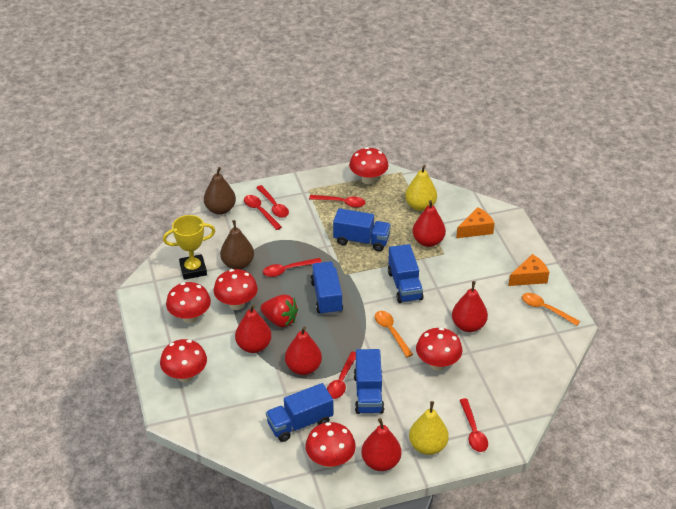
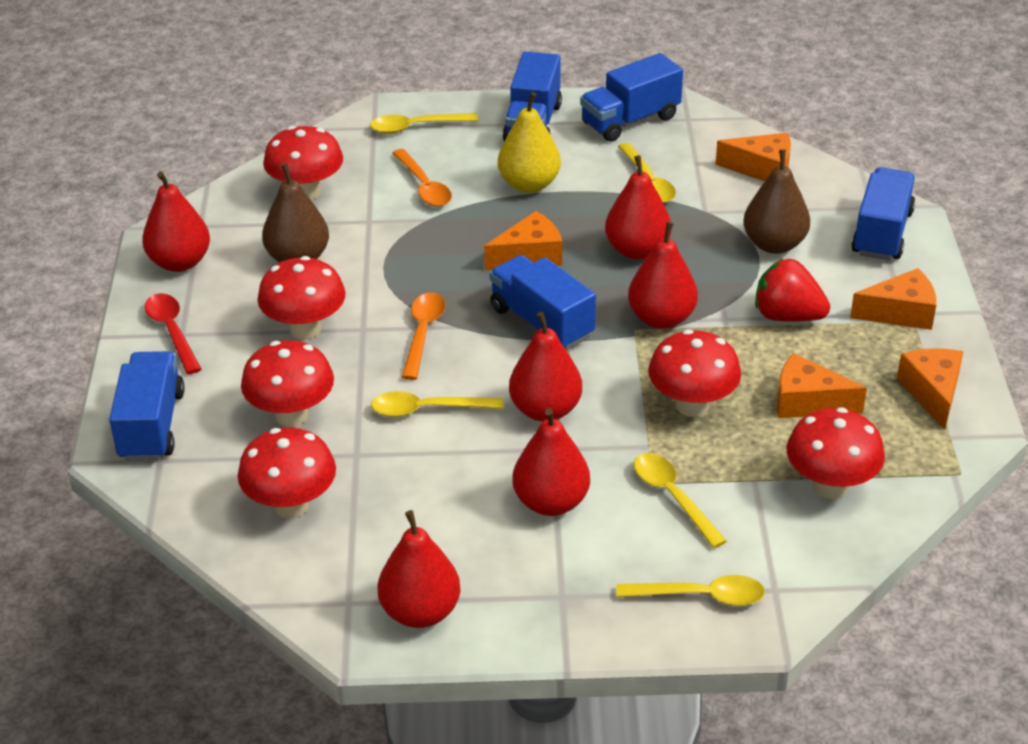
orange cheese: [456,207,495,238] [508,254,549,286] = 2 -> [484,211,562,270] [715,133,791,181] [777,353,867,418] [850,268,936,330] [897,348,963,430] = 5
red pear: [235,305,272,353] [285,326,322,375] [361,418,401,471] [413,200,446,247] [452,281,488,332] = 5 -> [142,171,210,272] [377,510,461,628] [509,312,582,422] [512,408,590,516] [605,155,671,260] [628,222,698,329] = 6
red spoon: [244,195,282,230] [256,185,289,218] [263,258,322,277] [309,195,366,208] [327,352,356,399] [460,398,488,452] = 6 -> [145,293,201,374] = 1
yellow pear: [405,165,437,211] [409,401,449,455] = 2 -> [498,92,561,193] = 1
yellow spoon: none = 0 -> [370,113,479,134] [371,391,503,417] [616,575,765,606] [618,143,676,203] [634,453,727,548] = 5
yellow trophy: [163,215,215,280] = 1 -> none = 0

